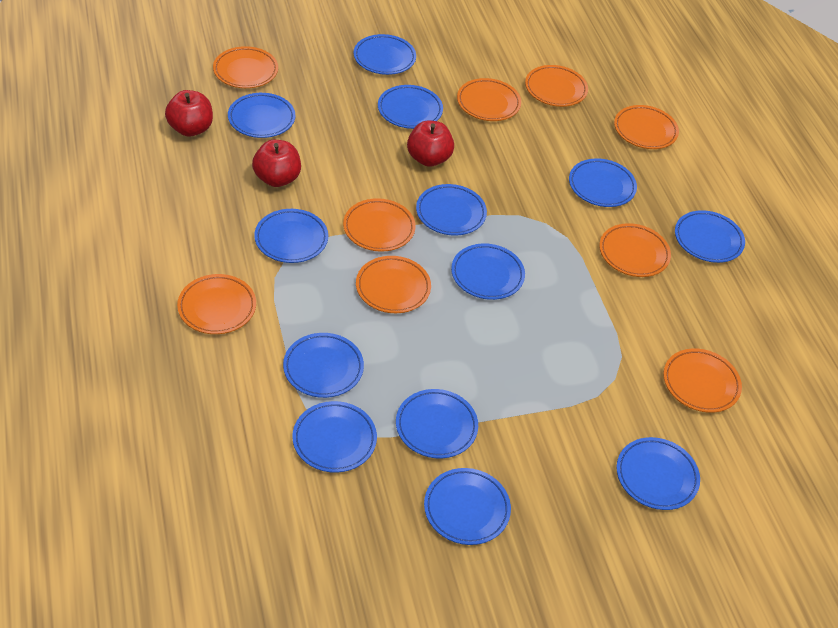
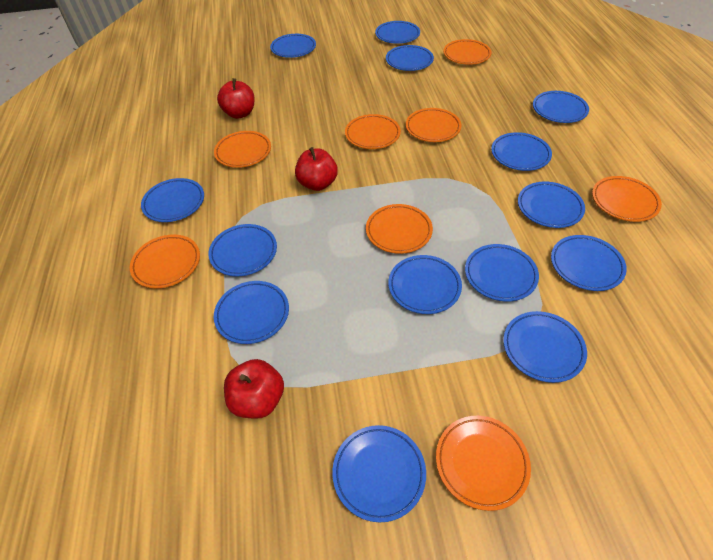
blue plate: [228,93,295,138] [254,209,328,263] [283,333,364,398] [292,401,377,473] [353,34,416,75] [378,85,443,129] [396,389,478,458] [416,184,487,236] [424,468,511,545] [451,243,525,300] [569,158,637,207] [616,437,700,510] [675,210,745,263] = 13 -> [141,178,204,222] [208,224,277,276] [214,281,289,344] [270,34,316,58] [332,425,426,523] [375,21,420,44] [386,45,434,71] [388,255,462,314] [465,244,539,301] [491,132,552,171] [503,311,587,383] [518,182,585,228] [533,91,589,123] [551,235,627,291] = 14
orange plate: [177,274,256,334] [213,46,278,88] [343,198,416,252] [356,256,431,313] [457,78,521,121] [525,65,588,107] [599,223,671,277] [614,105,679,149] [663,348,742,413] = 9 -> [130,234,200,288] [214,131,271,168] [345,114,401,149] [366,204,433,254] [406,108,462,142] [436,416,531,511] [443,39,492,65] [592,176,662,222] = 8

